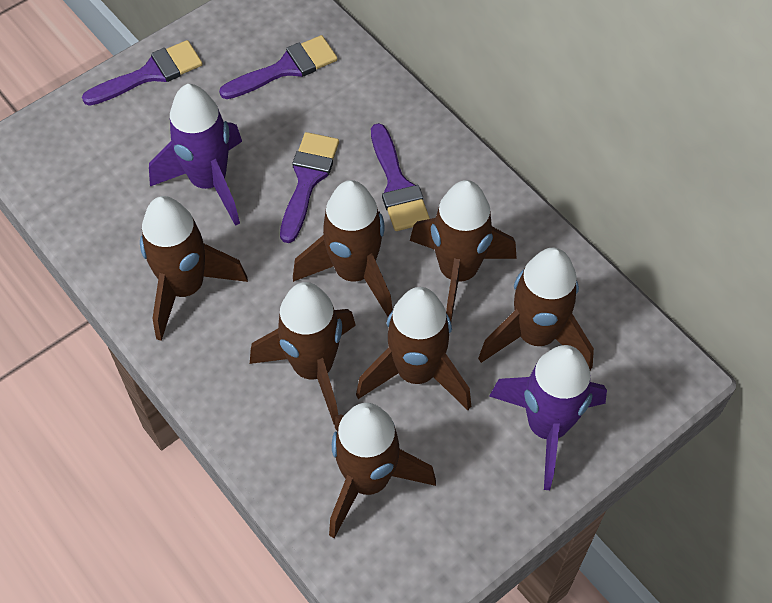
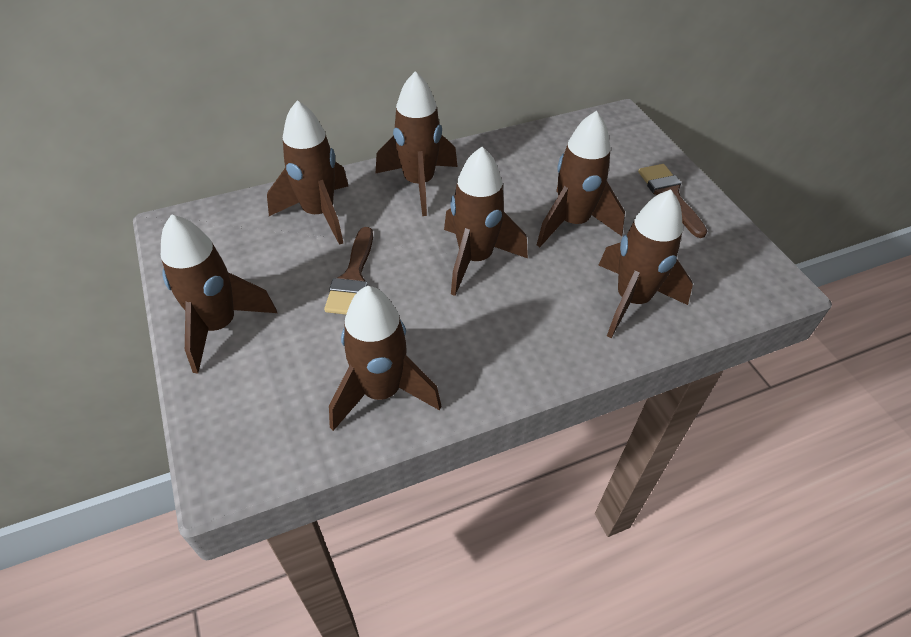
brown brush: none = 0 -> [324,227,373,315] [638,164,707,238] = 2
purple brush: [82,40,203,106] [219,35,338,99] [280,132,339,243] [371,123,430,231] = 4 -> none = 0
purple rocket: [149,84,242,226] [489,345,607,490] = 2 -> none = 0

